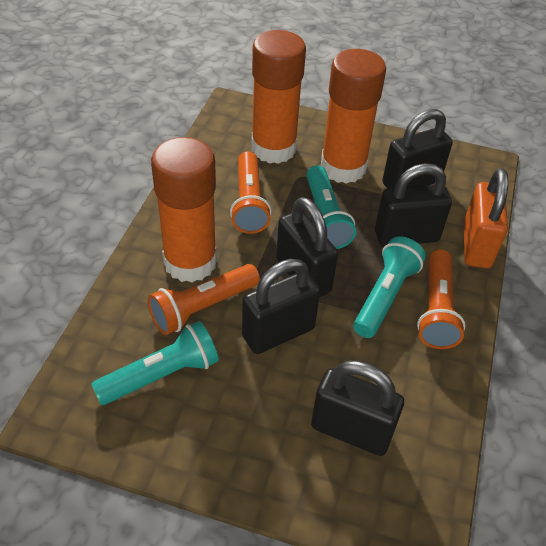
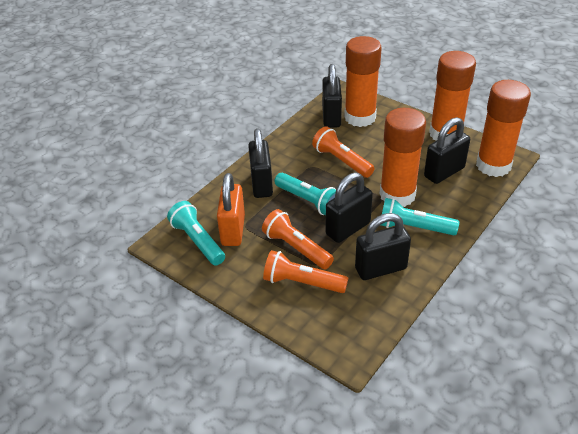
orange glue stick: [151,137,217,283] [251,30,306,164] [321,49,386,184] = 3 -> [344,36,382,127] [380,108,426,207] [429,51,476,141] [476,80,531,177] = 4

